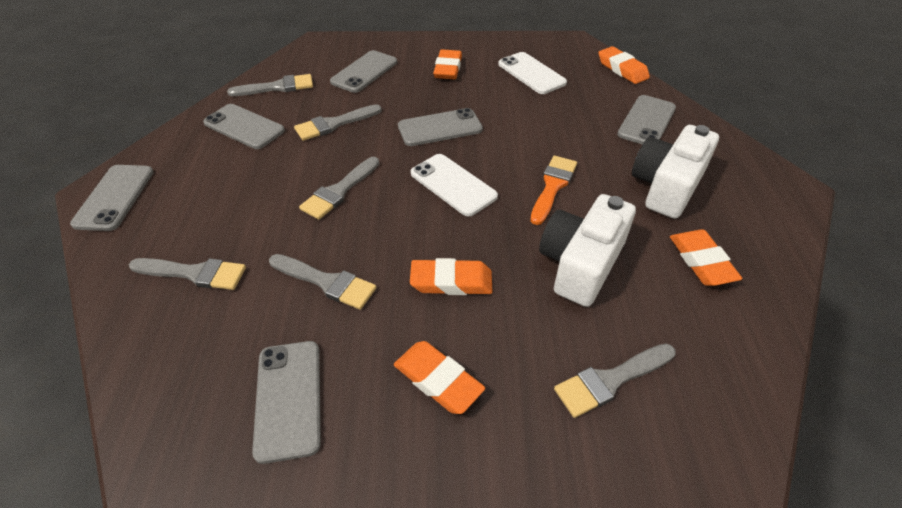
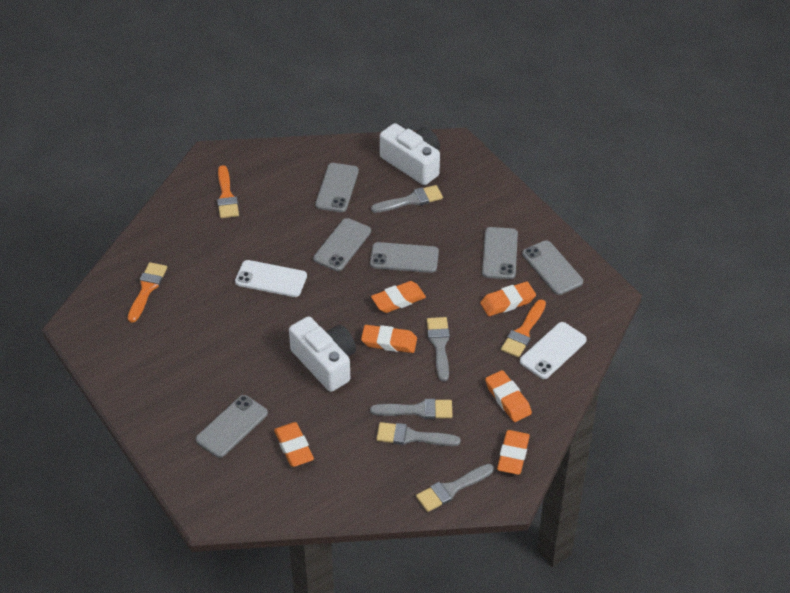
grey brush: [129,258,246,290] [227,74,313,96] [269,254,376,310] [294,104,382,141] [299,157,379,220] [554,344,676,418] = 6 -> [370,399,452,419] [371,185,443,213] [376,422,461,446] [416,464,494,512] [427,317,450,382] = 5
orange brush: [530,156,577,225] = 1 -> [128,262,167,323] [217,165,239,218] [501,299,546,358] = 3
orange eraser: [394,341,485,414] [410,258,492,295] [433,49,462,79] [598,46,650,84] [670,229,742,286] = 5 -> [274,422,314,467] [361,325,417,353] [371,281,426,313] [480,282,536,316] [485,370,532,422] [497,430,530,475] = 6

